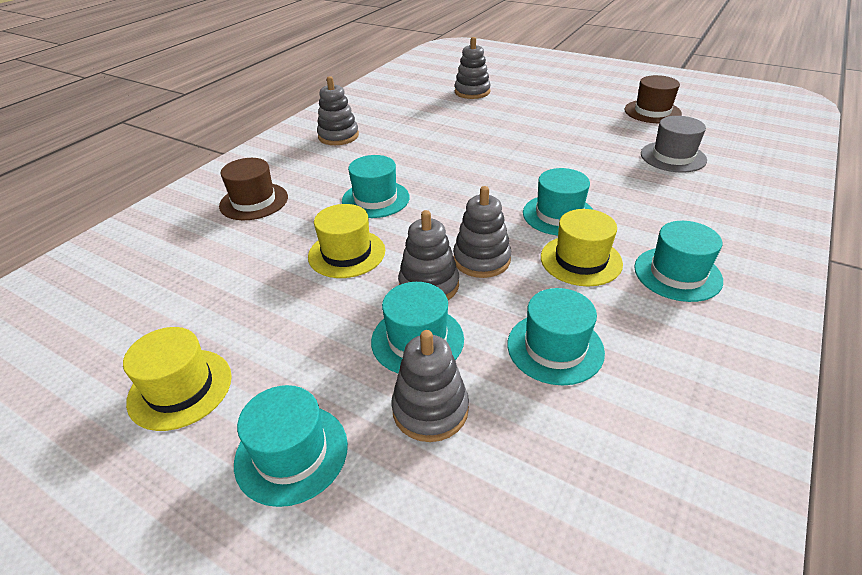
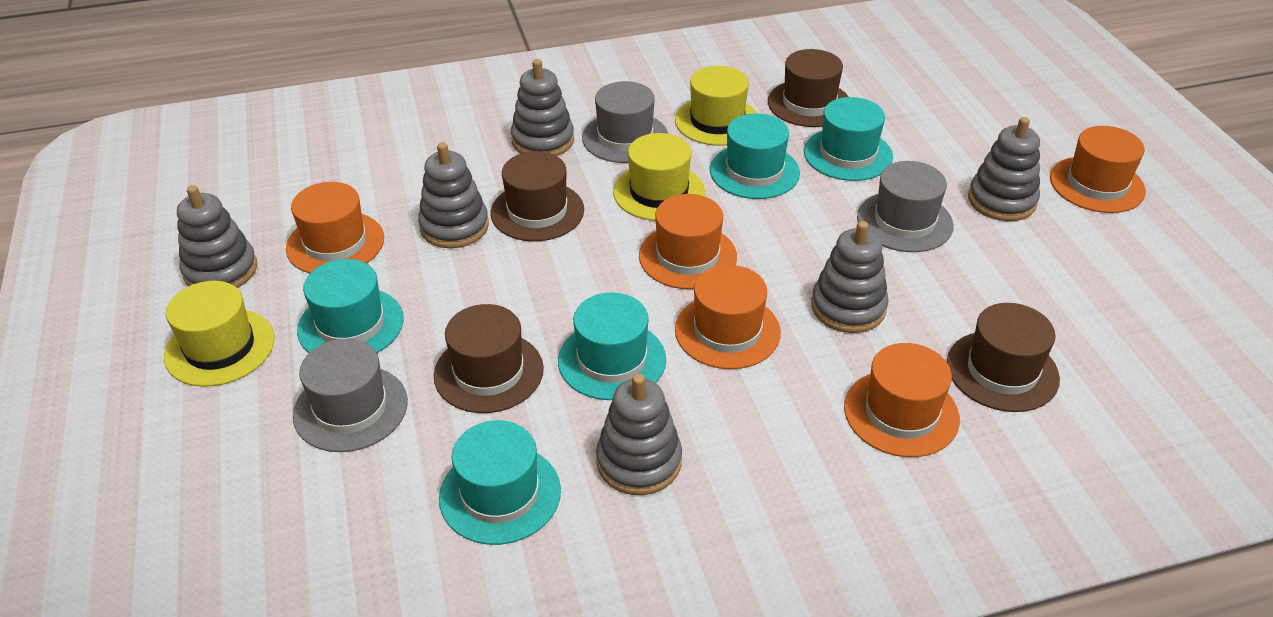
brown hat: [219,158,288,220] [624,75,682,123] = 2 -> [434,304,544,413] [490,151,584,241] [768,49,849,127] [947,303,1060,412] = 4
grey hat: [641,116,707,172] = 1 -> [293,339,408,452] [582,81,668,163] [857,161,954,252] = 3
grey stacking toy: [317,76,359,145] [391,330,469,442] [398,210,459,300] [453,186,511,278] [455,37,491,99] = 5 -> [177,185,257,288] [418,142,489,248] [511,59,574,156] [596,374,682,495] [811,221,889,333] [968,117,1040,221] = 6
orange hat: none = 0 -> [286,182,384,273] [639,194,737,289] [675,265,781,369] [844,343,960,457] [1050,126,1146,213] = 5
turquoise hat: [234,385,348,507] [342,155,410,218] [371,282,464,373] [507,288,605,385] [523,168,593,236] [634,221,723,302] = 6 -> [297,259,404,353] [439,420,561,545] [558,292,666,400] [710,113,800,199] [804,97,893,181] = 5

